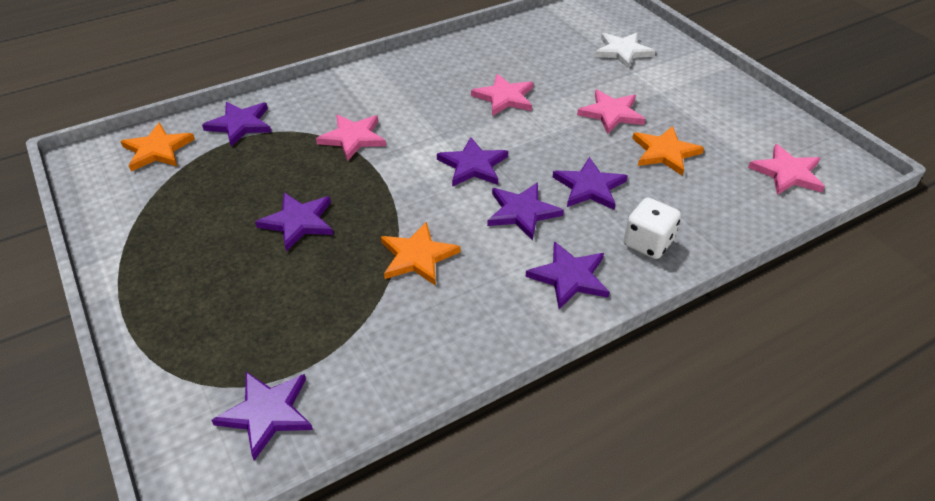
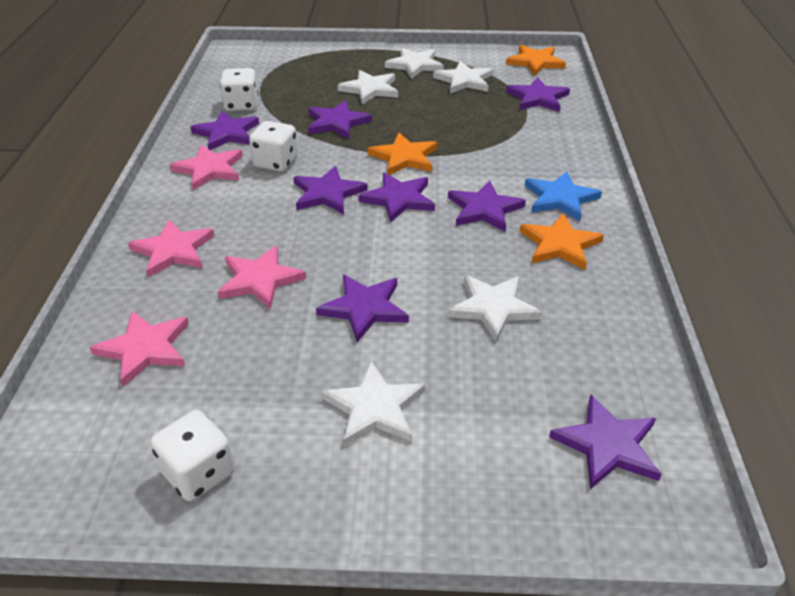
blue star: none = 0 -> [525,171,602,221] = 1
purple star: [202,102,271,147] [212,372,313,461] [255,193,333,252] [437,137,508,187] [487,182,564,241] [526,241,610,309] [553,157,628,210] = 7 -> [190,111,259,150] [294,166,368,214] [308,100,372,139] [316,274,409,342] [358,172,435,223] [448,181,526,232] [506,77,570,112] [549,395,662,489] = 8
white dice: [624,197,681,259] = 1 -> [150,410,235,501] [220,68,259,111] [249,121,298,172] = 3
white star: [594,33,656,68] = 1 -> [321,361,425,447] [338,70,398,104] [385,48,444,79] [433,61,493,93] [448,275,542,342] = 5

